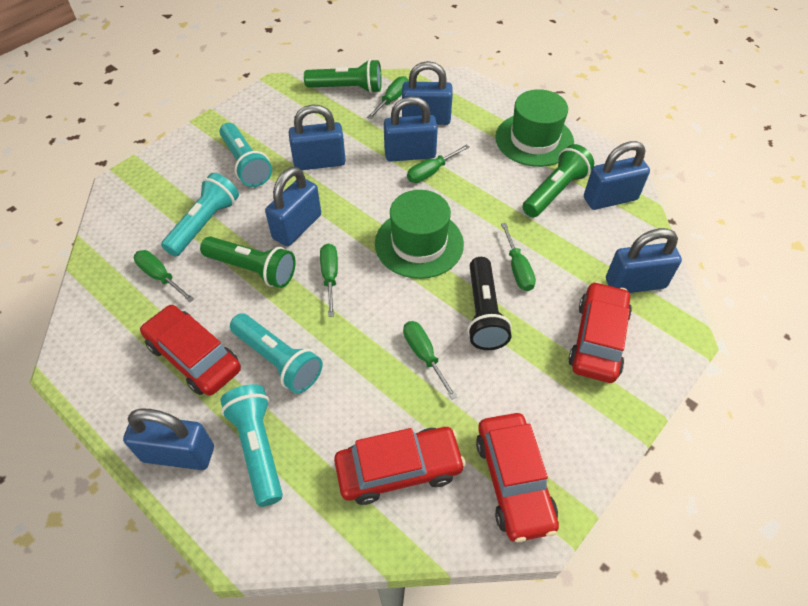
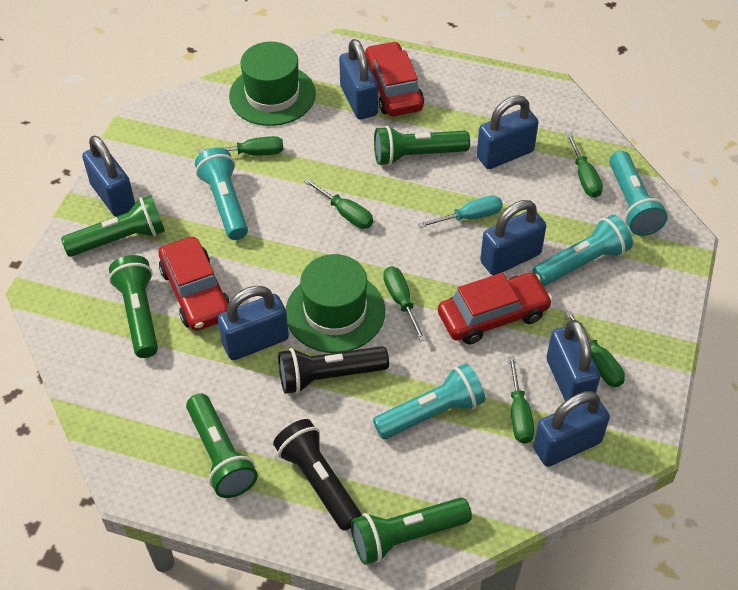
black flashlight: [467,257,512,350] = 1 -> [273,419,362,531] [278,346,389,394] = 2
green flashlight: [200,236,296,288] [304,59,382,93] [522,144,594,217] = 3 -> [61,195,165,257] [109,255,158,358] [186,393,258,498] [351,497,472,565] [374,126,470,166] = 5
red car: [140,305,241,396] [334,427,466,505] [476,413,559,542] [568,281,632,383] = 4 -> [159,237,230,331] [365,41,424,116] [438,273,553,344] = 3
turquoise screwdriver: none = 0 -> [418,195,503,228] = 1

